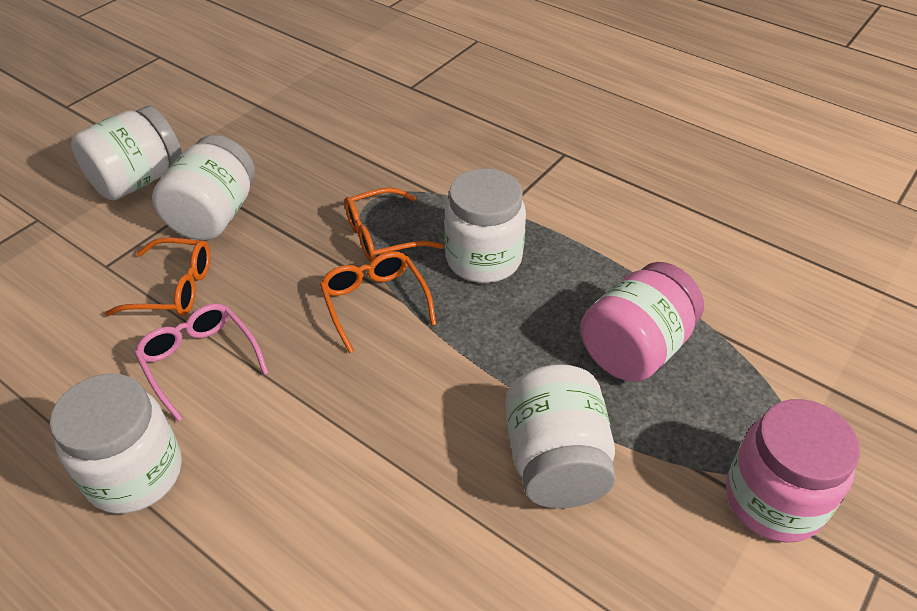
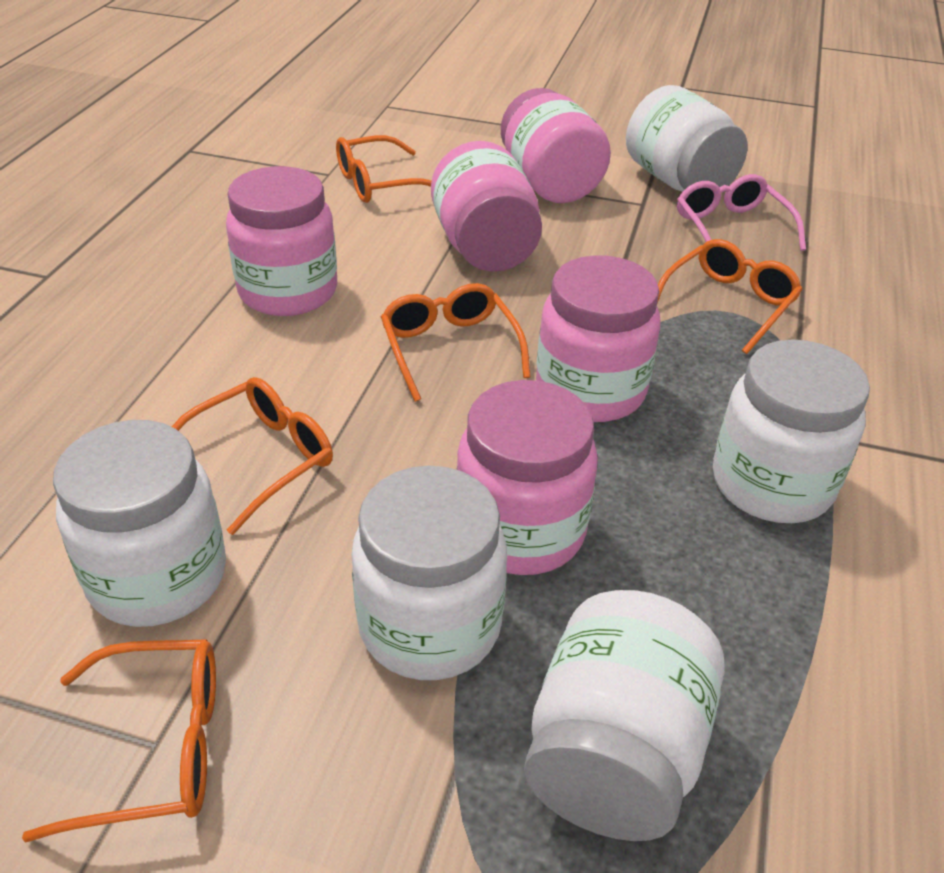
orange glasses: [105,237,210,316] [320,251,436,353] [344,187,444,262] = 3 -> [22,639,216,843] [171,377,333,535] [336,135,432,203] [381,283,531,402] [657,239,803,354] = 5
pink jar: [580,262,704,382] [726,399,860,543] = 2 -> [226,166,337,316] [431,141,542,272] [456,380,598,575] [501,88,611,203] [536,255,660,422] = 5

